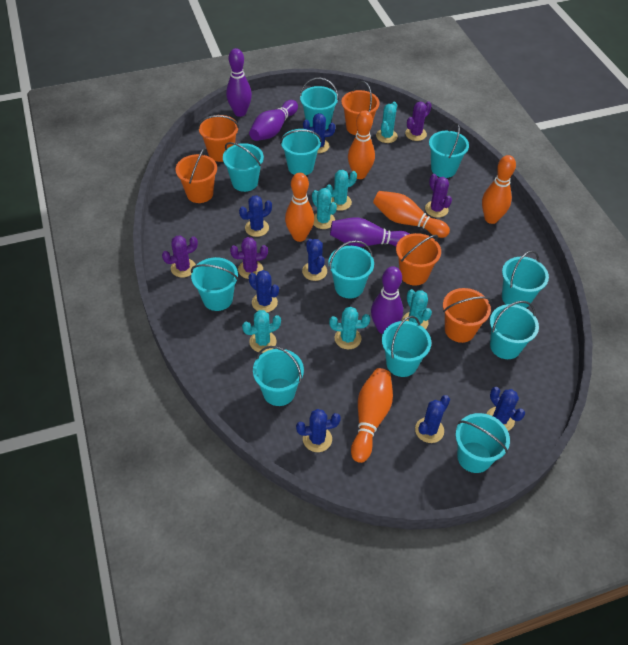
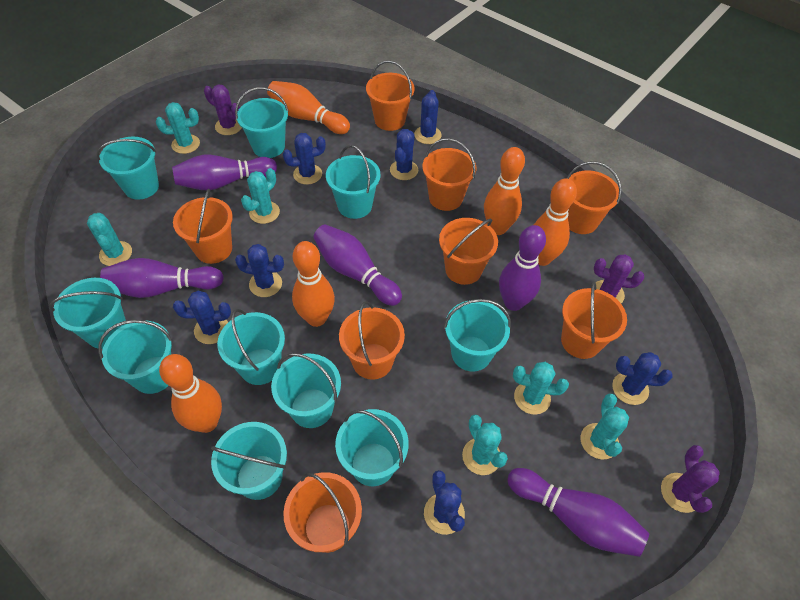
orange bucket: [176,148,217,203] [198,115,239,162] [341,81,380,135] [396,233,441,286] [443,288,491,343] = 5 -> [173,189,233,264] [283,472,362,553] [339,301,405,380] [366,61,415,131] [422,138,476,211] [439,218,498,285] [561,281,627,359] [566,161,622,234] = 8
purple bowling pin: [226,48,252,117] [249,100,298,141] [330,218,409,247] [371,266,403,334] = 4 -> [100,258,224,298] [172,155,277,190] [313,224,402,306] [499,225,546,311] [507,468,649,557] = 5
purple cactus: [162,236,198,278] [230,237,268,279] [405,101,432,141] [425,174,452,218] = 4 -> [204,84,242,135] [594,254,644,303] [661,445,720,513] = 3
turquoise bucket: [191,257,238,311] [223,142,264,192] [253,346,304,406] [280,129,322,175] [300,77,339,130] [328,240,374,299] [382,316,431,377] [429,123,469,178] [456,413,510,473] [490,301,539,359] [502,250,549,308] = 11 -> [49,278,126,349] [97,137,159,200] [98,320,173,394] [211,422,287,500] [217,309,285,385] [235,87,288,158] [271,353,341,428] [326,145,381,219] [335,409,409,486] [444,299,511,372] = 10

